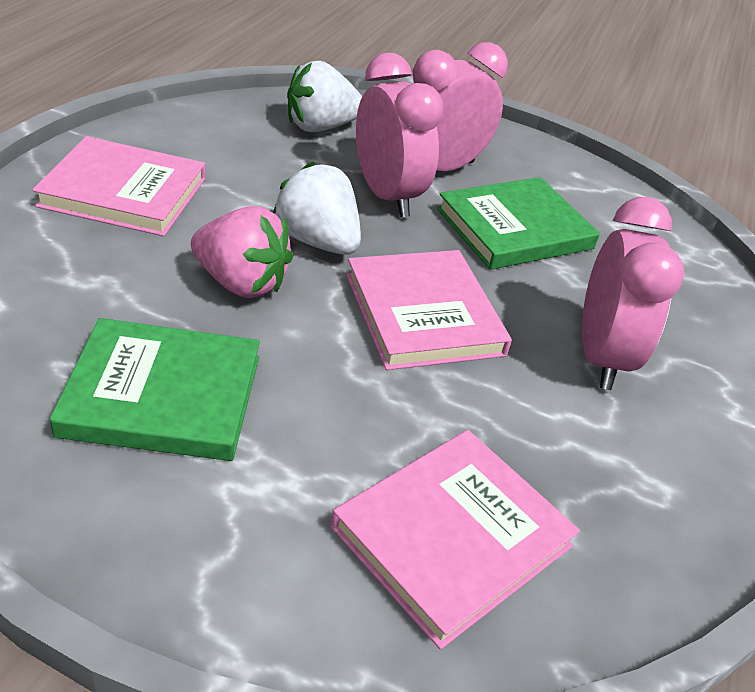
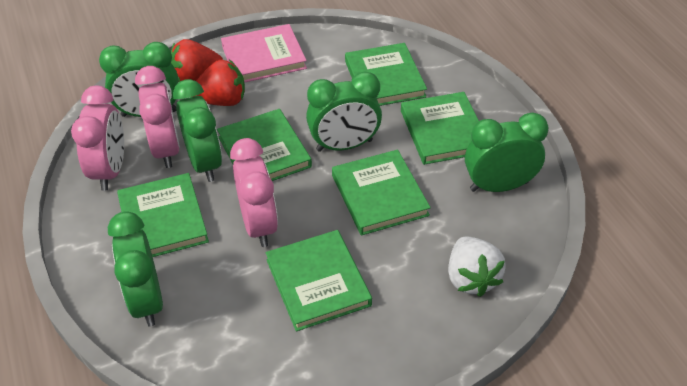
green book: [50,318,260,461] [437,177,600,270] = 2 -> [117,173,209,257] [217,109,312,181] [266,230,372,331] [332,150,431,236] [345,43,427,106] [401,92,479,165] = 6
green clock: none = 0 -> [99,42,178,117] [108,211,163,327] [173,79,222,182] [306,71,382,152] [465,112,549,192] = 5
pink book: [32,136,205,236] [331,430,580,649] [346,250,512,370] = 3 -> [221,24,307,83] = 1
pink strawberry: [191,206,293,298] = 1 -> none = 0
red strawberry: none = 0 -> [171,39,223,82] [193,60,245,106] = 2
white strawberry: [273,161,361,255] [287,61,362,132] = 2 -> [448,237,506,297] = 1

